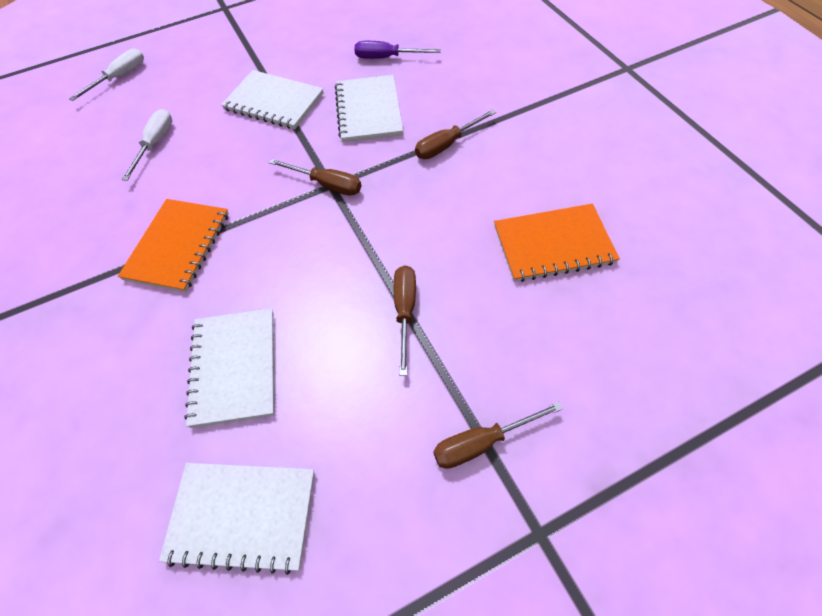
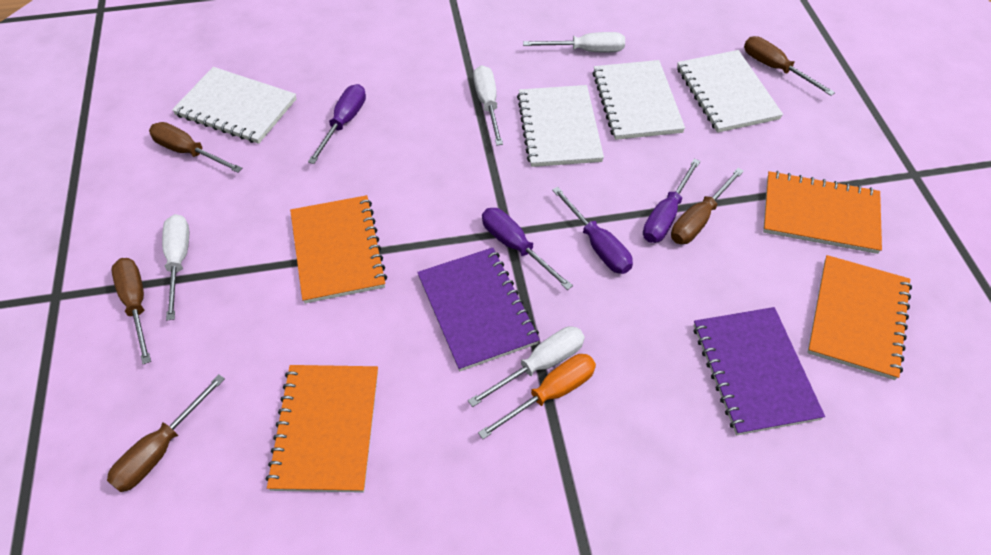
brown screwdriver: [269,159,361,196] [394,265,416,376] [415,109,496,159] [433,402,563,469] = 4 -> [107,375,225,492] [111,258,151,364] [149,122,243,173] [671,168,744,244] [744,36,835,96] = 5
orange notebook: [118,199,229,292] [494,204,620,282] = 2 -> [266,365,378,493] [290,195,387,303] [763,171,882,254] [807,255,912,380] = 4
orange screwdriver: none = 0 -> [478,354,596,439] = 1
purple notebook: none = 0 -> [417,248,540,371] [693,307,825,435] = 2
purple screwdriver: [354,41,441,59] = 1 -> [308,84,366,164] [482,208,573,290] [552,187,633,274] [643,159,701,243] = 4
white screwdriver: [69,49,144,101] [122,109,172,181] = 2 -> [162,214,189,320] [468,326,585,407] [474,65,503,145] [523,32,625,52] = 4

